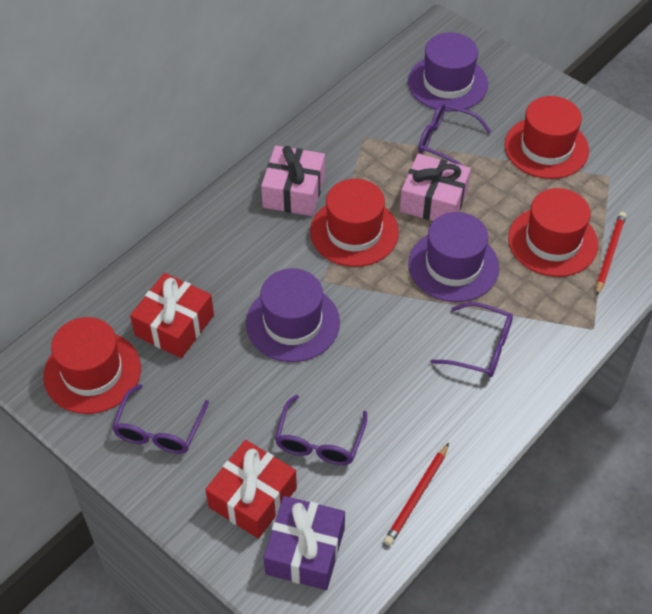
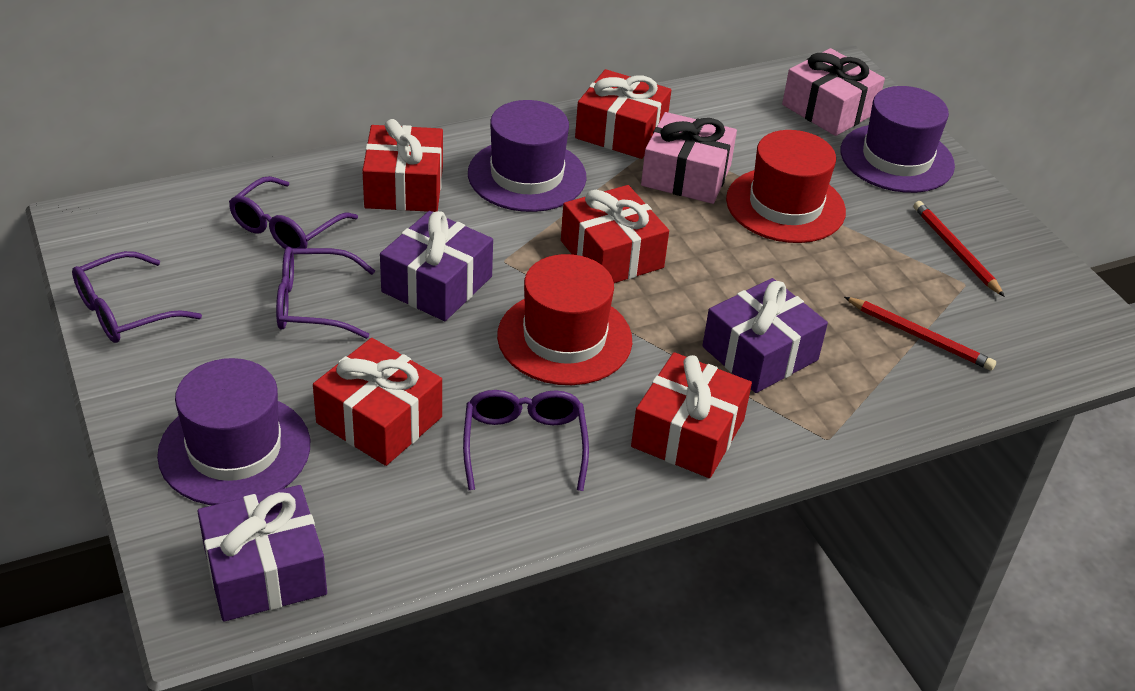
purple gift: [263,496,345,590] = 1 -> [197,485,327,622] [380,211,493,321] [702,278,828,393] = 3
red gift: [130,273,214,358] [205,440,297,539] = 2 -> [313,338,442,466] [362,119,443,212] [561,185,669,283] [575,69,671,159] [631,352,752,478] = 5
red hat: [43,317,141,414] [310,179,399,267] [505,96,589,179] [508,188,598,277] = 4 -> [497,254,632,385] [726,130,846,243] = 2

